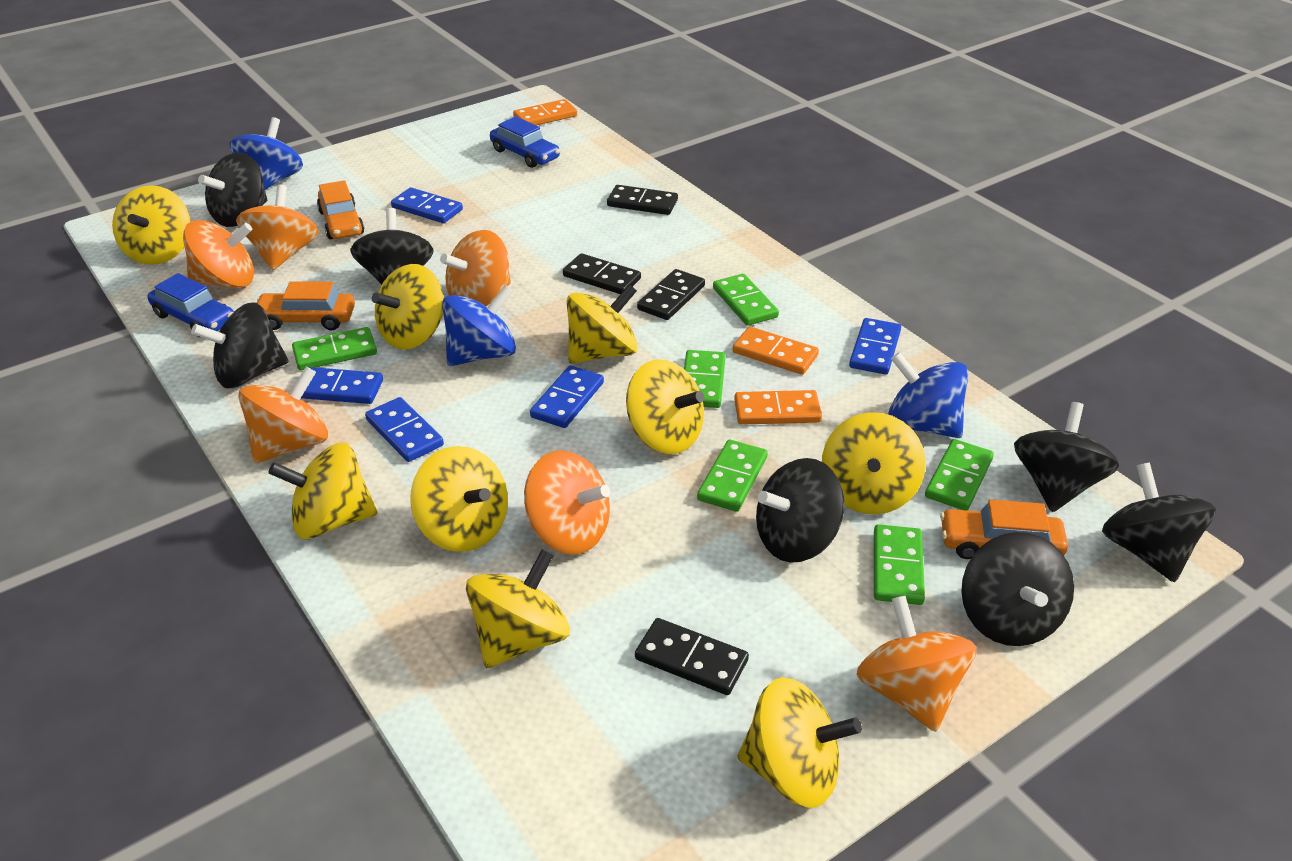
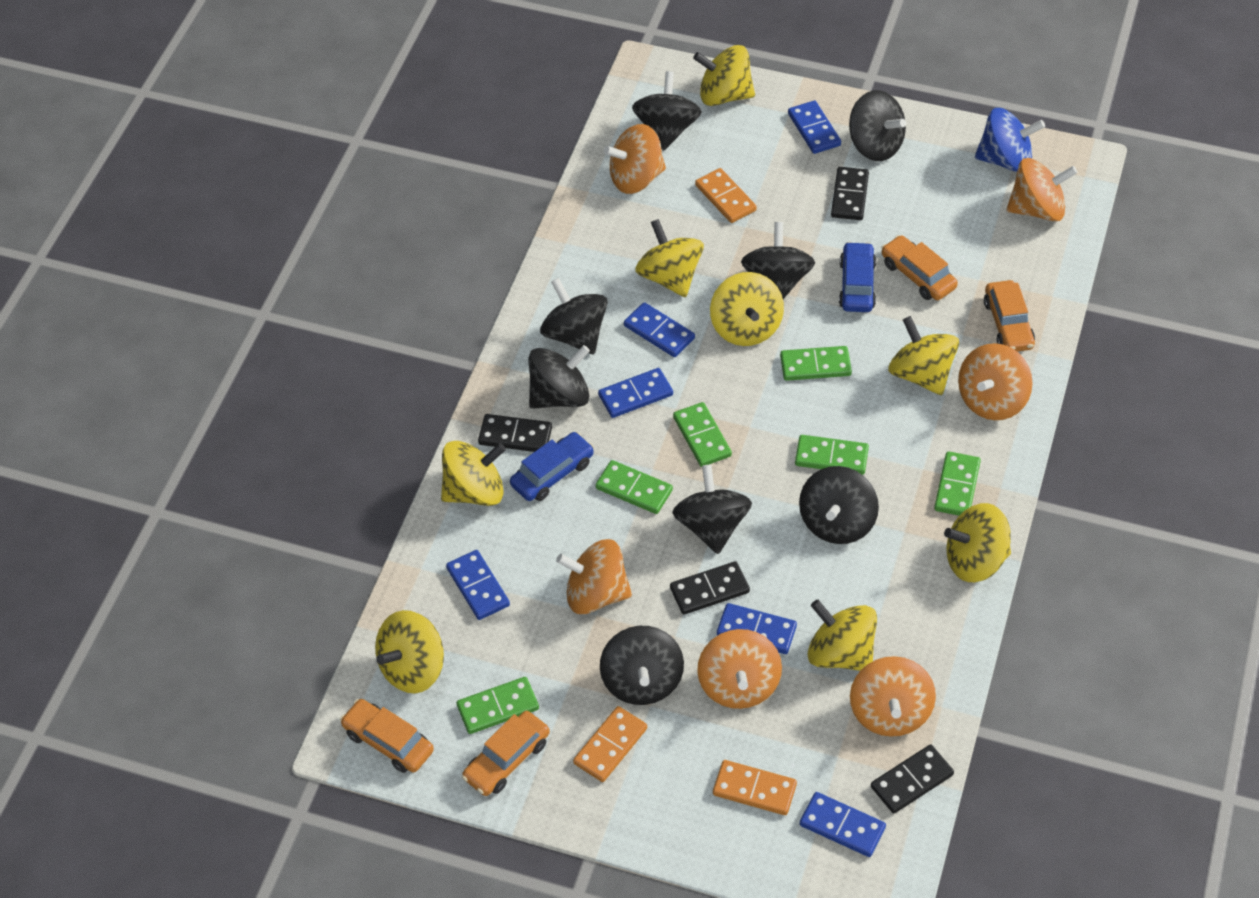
black spinning top: [191,302,289,388] [198,152,267,227] [350,208,433,285] [756,458,845,563] [961,532,1074,646] [1014,402,1119,512] [1102,463,1216,582] = 7 -> [528,345,590,409] [540,278,608,354] [600,626,684,705] [632,71,702,151] [672,464,752,554] [741,222,815,299] [799,466,879,544] [849,90,906,161] = 8
blue domino: [301,367,383,404] [365,397,444,462] [391,187,463,223] [530,365,604,428] [849,318,901,375] = 5 -> [446,550,510,620] [598,368,673,418] [624,302,695,357] [717,603,797,654] [788,100,841,154] [800,792,886,857] = 6
blue spinning top: [229,117,303,190] [442,285,516,366] [888,352,969,438] = 3 -> [975,108,1045,172] = 1
orange car: [257,281,355,331] [317,180,364,239] [940,499,1068,559] = 3 -> [340,699,434,773] [462,711,550,796] [881,235,958,300] [984,280,1035,352] = 4
yellow spinning top: [112,185,190,265] [268,443,377,539] [372,264,444,350] [410,446,508,552] [466,549,570,668] [567,284,637,364] [626,359,704,454] [738,677,862,808] [822,412,926,514] = 9 -> [375,610,444,693] [441,441,506,506] [635,219,704,297] [693,45,755,106] [710,272,784,346] [808,600,877,671] [888,316,959,395] [944,503,1011,582] = 8

